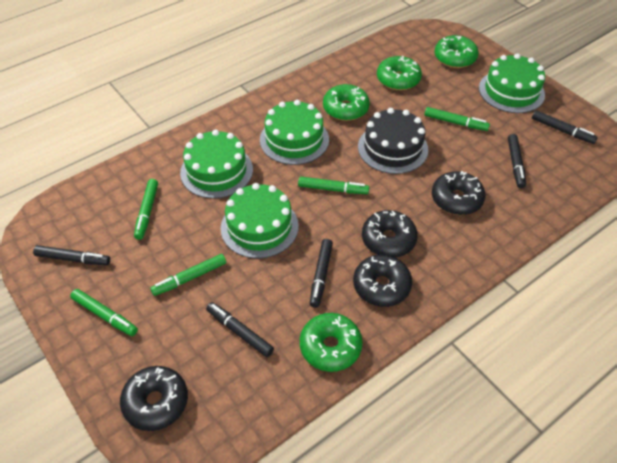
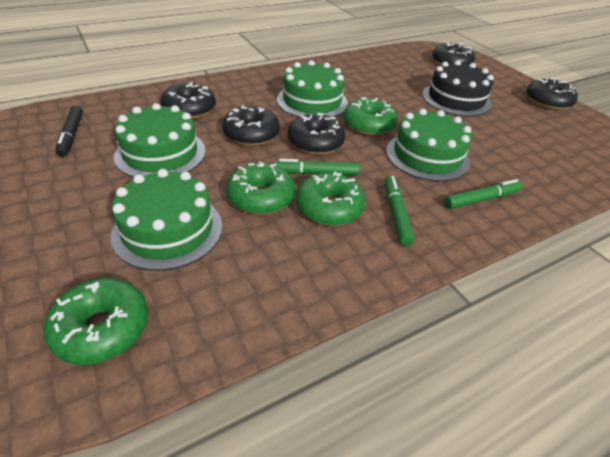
black donut: [120,366,188,431] [353,255,412,307] [362,210,418,257] [432,171,486,215] = 4 -> [160,82,216,119] [222,105,280,146] [288,112,345,155] [432,42,475,65] [526,77,578,110] = 5
black marker: [33,245,110,265] [206,302,274,357] [310,239,333,308] [508,134,526,188] [532,110,598,144] = 5 -> [55,106,83,157] = 1
green marker: [70,289,138,336] [134,179,158,240] [150,254,226,296] [298,177,369,194] [425,107,490,131] = 5 -> [273,159,360,175] [385,176,415,246] [444,179,522,209] = 3

